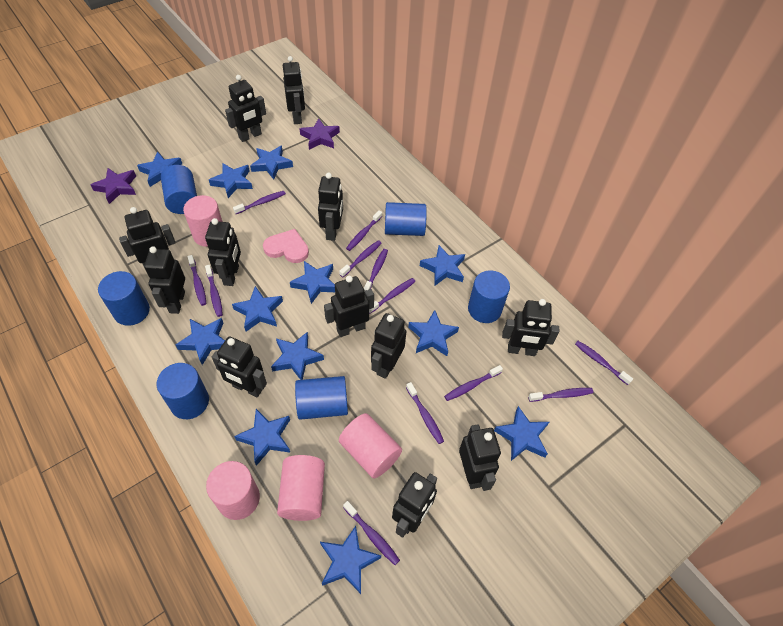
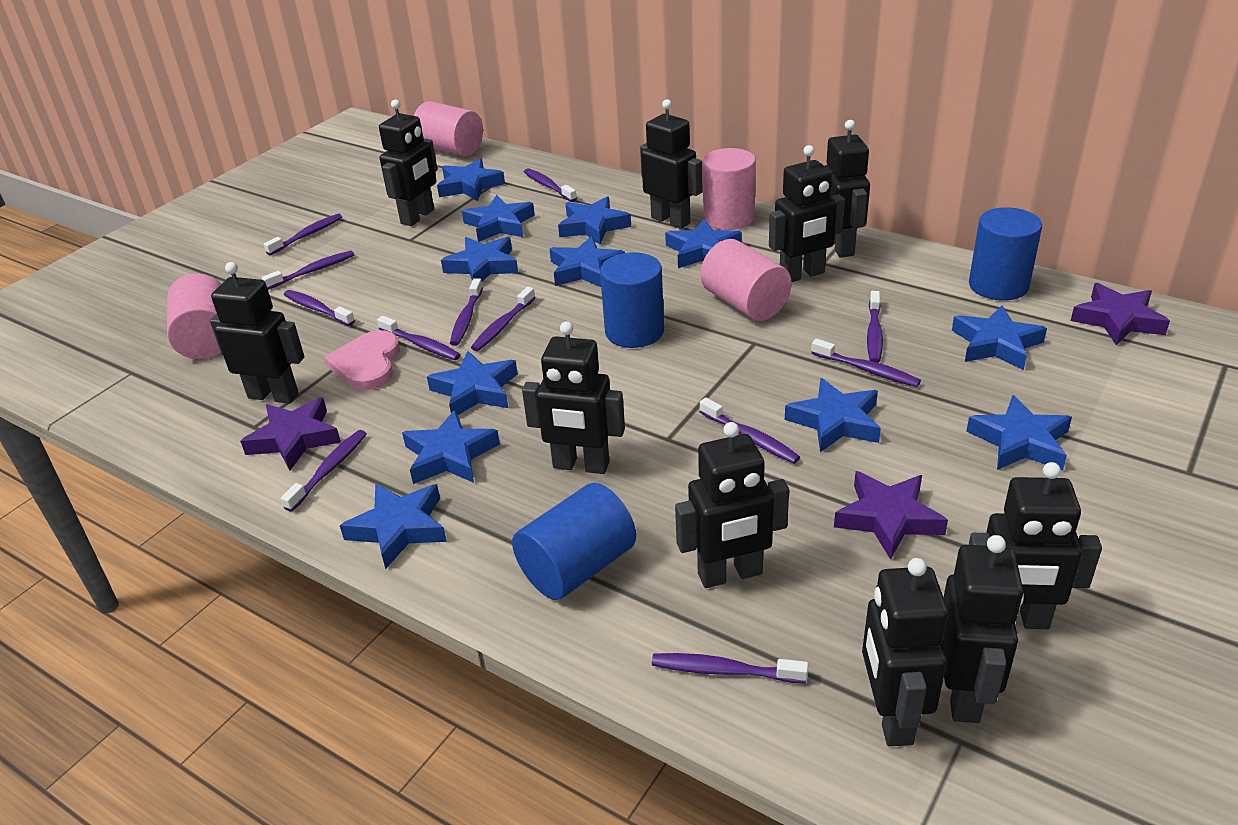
black robot: [119,207,175,266] [144,246,185,314] [205,218,241,286] [212,337,267,397] [225,75,266,142] [283,56,305,124] [318,173,343,241] [324,276,374,337] [371,313,407,379] [392,472,437,538] [459,424,501,491] [502,299,559,356] = 12 -> [210,262,304,404] [379,100,438,226] [522,321,625,474] [640,99,702,229] [675,422,789,588] [769,145,845,282] [825,120,870,258] [862,558,948,746] [942,535,1024,723] [969,462,1102,629] = 10
blue cylinder: [98,271,150,326] [157,363,209,419] [161,165,197,214] [295,376,348,420] [385,202,427,236] [468,270,510,323] = 6 -> [512,483,636,600] [600,252,664,348] [969,207,1042,301] = 3
purple star: [90,168,136,204] [300,118,340,150] = 2 -> [240,397,341,471] [834,471,948,560] [1071,283,1170,345] = 3

